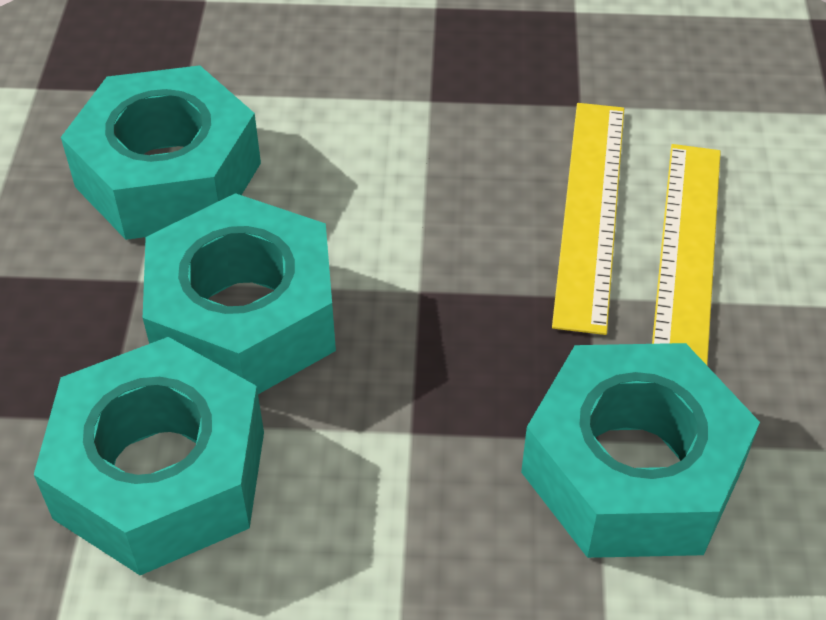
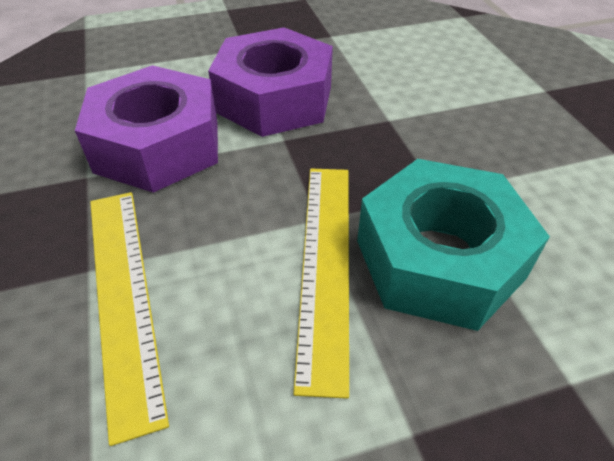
purple nut: none = 0 -> [75,65,218,193] [208,27,333,137] = 2
turquoise nut: [34,337,264,575] [61,65,261,240] [143,193,336,394] [521,343,760,558] = 4 -> [357,159,550,331] = 1

